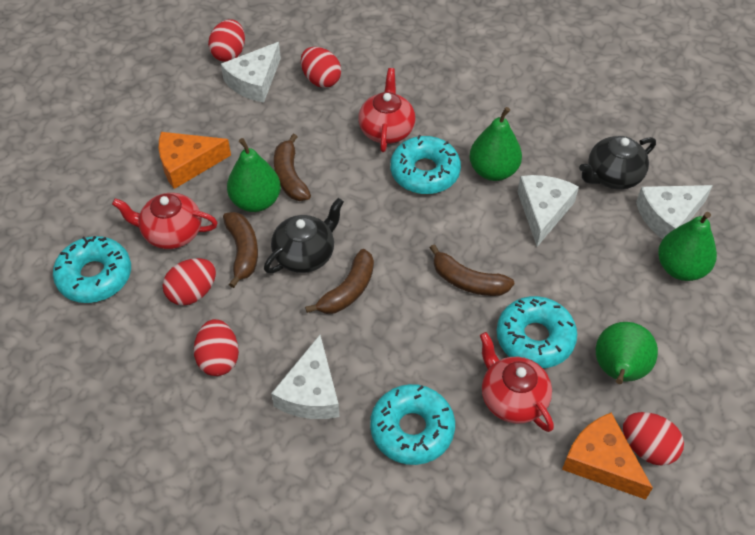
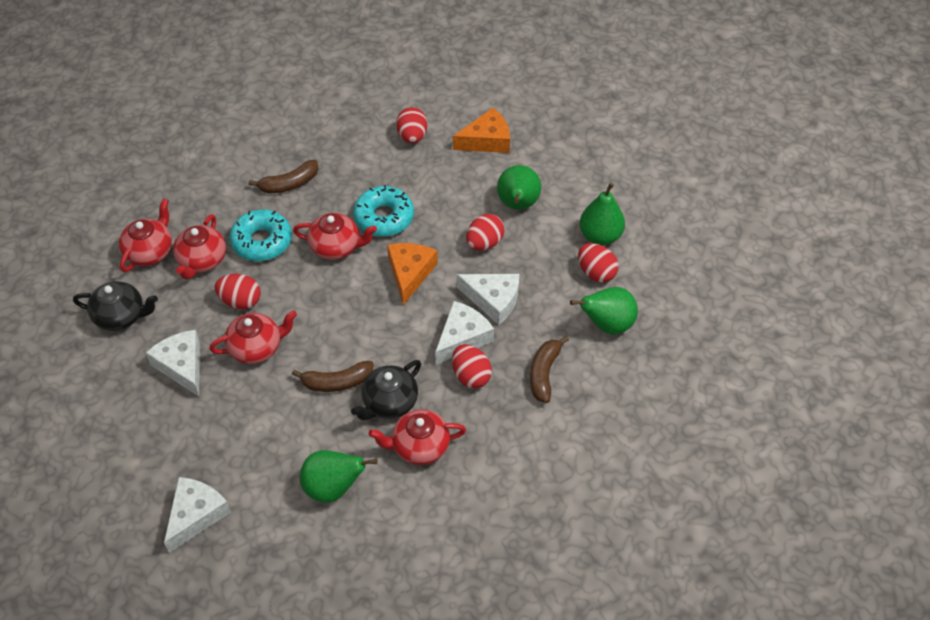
brown banana: [223,212,258,288] [274,134,311,201] [305,249,374,314] [430,244,514,296] = 4 -> [249,160,318,194] [292,361,374,392] [530,336,569,403] = 3
red teapot: [112,193,218,249] [358,68,415,152] [480,332,554,432] = 3 -> [119,198,172,272] [173,214,226,279] [209,310,297,364] [293,213,377,260] [369,410,466,465] = 5
turquoise donut: [53,236,131,303] [370,384,455,465] [390,135,461,194] [497,296,577,368] = 4 -> [230,209,292,261] [353,185,414,237] = 2

